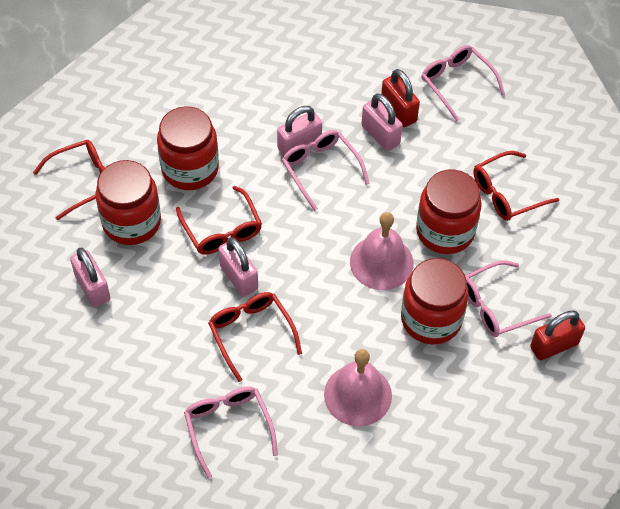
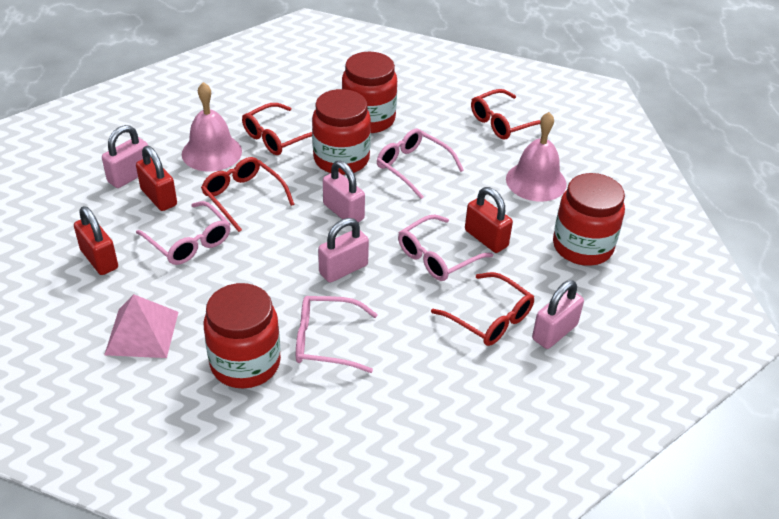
pink pyramid: none = 0 -> [104,294,178,358] = 1
red padlock: [381,69,420,127] [530,311,585,360] = 2 -> [74,206,118,275] [136,146,177,211] [465,187,513,253] = 3

